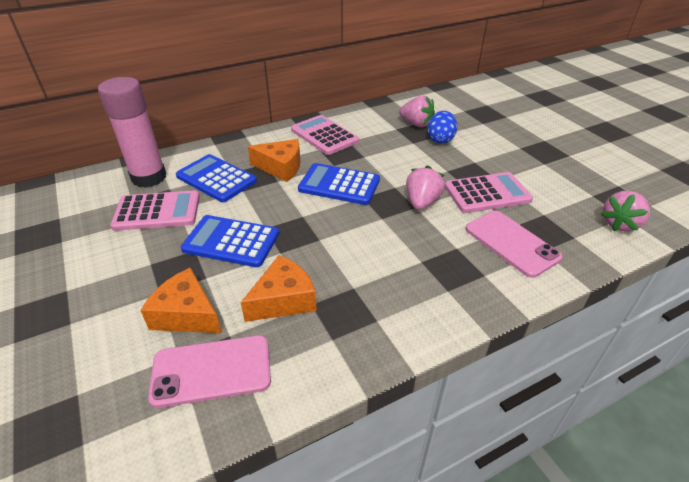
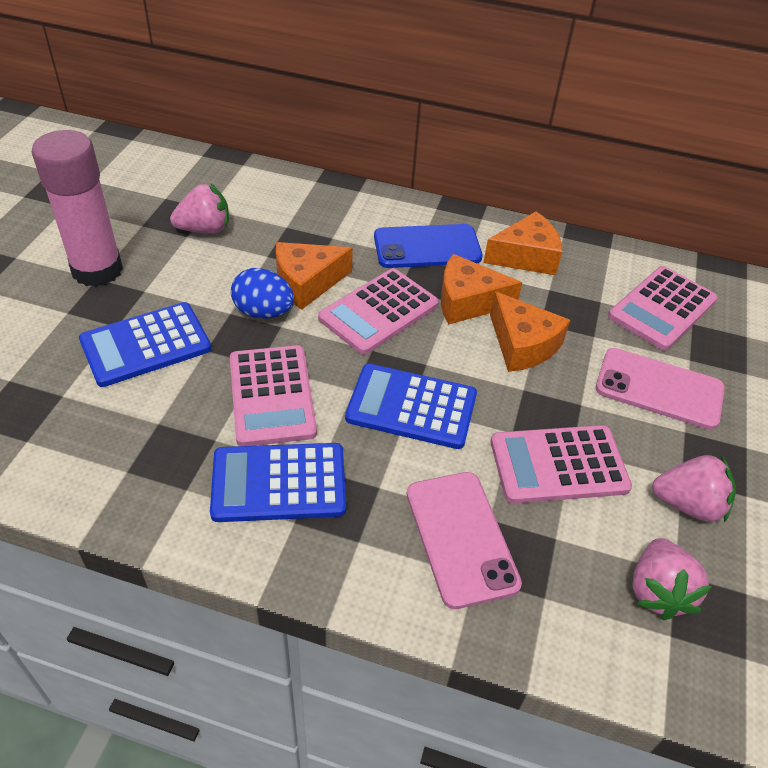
blue phone: none = 0 -> [374,224,482,268] = 1
orange cheese: [140,268,222,333] [240,255,317,322] [248,139,300,182] = 3 -> [276,242,353,310] [441,254,522,325] [483,211,562,275] [490,291,570,372] = 4
pink calculator: [110,190,200,231] [291,115,359,155] [445,172,533,213] = 3 -> [230,345,317,446] [318,268,439,355] [490,425,632,504] [608,266,718,350] = 4

